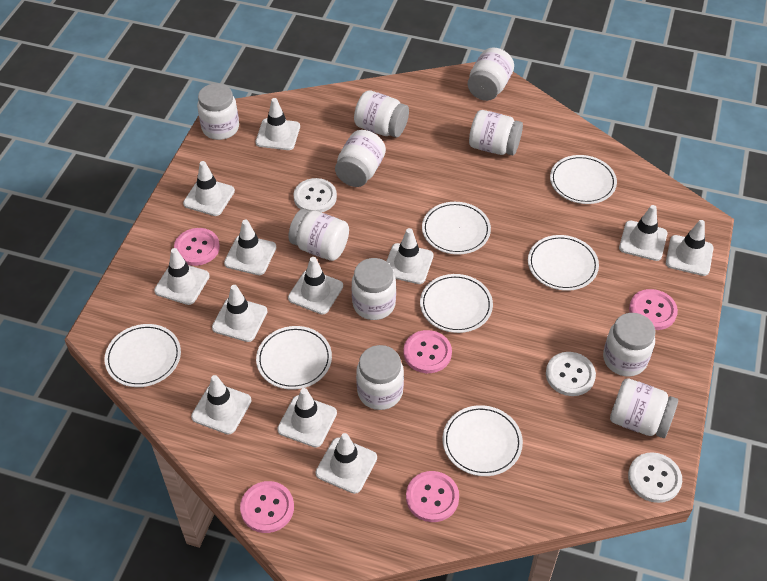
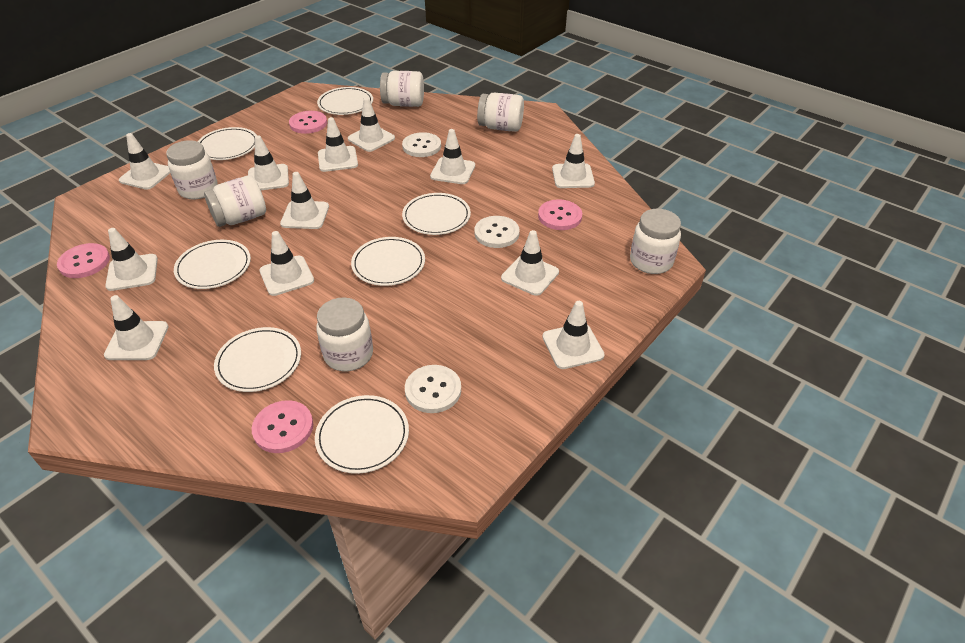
pink button: [174,228,220,266] [240,481,294,533] [403,330,452,373] [406,471,459,522] [629,289,678,330] = 5 -> [57,243,110,278] [252,400,313,453] [289,111,327,134] [538,199,582,230] = 4
white jar: [197,83,239,140] [288,209,349,261] [335,130,386,187] [352,258,396,320] [354,90,409,138] [356,345,404,410] [468,47,514,101] [469,110,523,155] [603,313,655,377] [610,378,678,438] = 10 -> [166,140,218,199] [204,176,266,227] [316,298,373,371] [380,71,424,107] [477,92,524,132] [630,209,681,274] = 6

